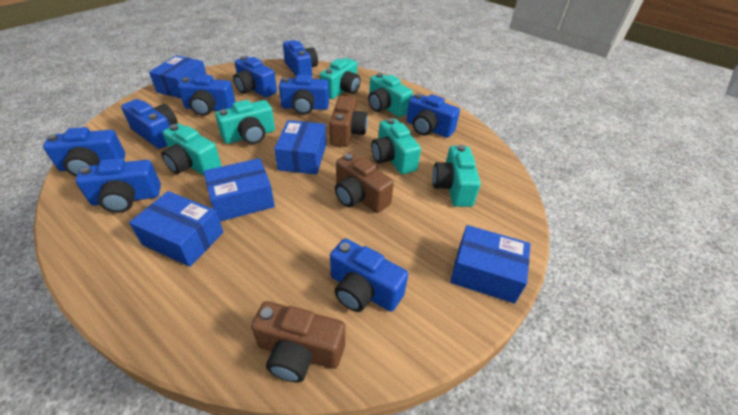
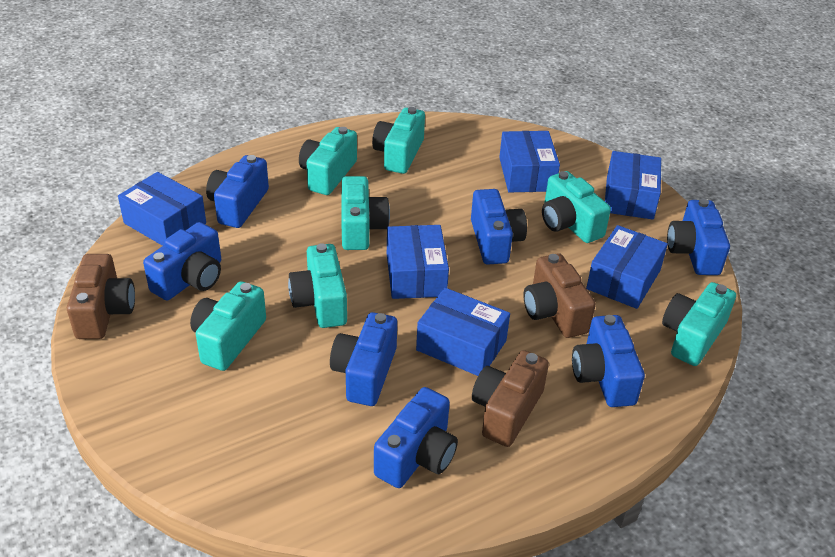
blue box: [129,191,223,267] [149,55,207,98] [204,158,275,222] [274,120,326,174] [450,225,531,303] = 5 -> [118,172,206,246] [387,225,449,299] [416,288,510,376] [499,131,560,192] [586,225,668,309] [605,151,661,220] = 6
blue camera: [43,127,125,177] [75,158,161,213] [121,99,178,149] [178,74,235,116] [233,56,277,97] [279,74,329,115] [283,40,318,76] [330,239,408,312] [406,93,460,138] = 9 -> [143,222,221,301] [206,155,269,228] [330,312,397,406] [374,387,458,488] [471,189,527,264] [572,315,645,407] [667,199,730,275] = 7
turquoise camera: [161,124,222,176] [215,100,275,144] [320,58,361,99] [368,73,413,117] [371,118,421,174] [432,145,481,207] = 6 -> [190,281,266,371] [288,243,347,328] [299,127,357,195] [341,176,390,250] [372,107,425,174] [542,171,611,243] [662,282,736,366] = 7

